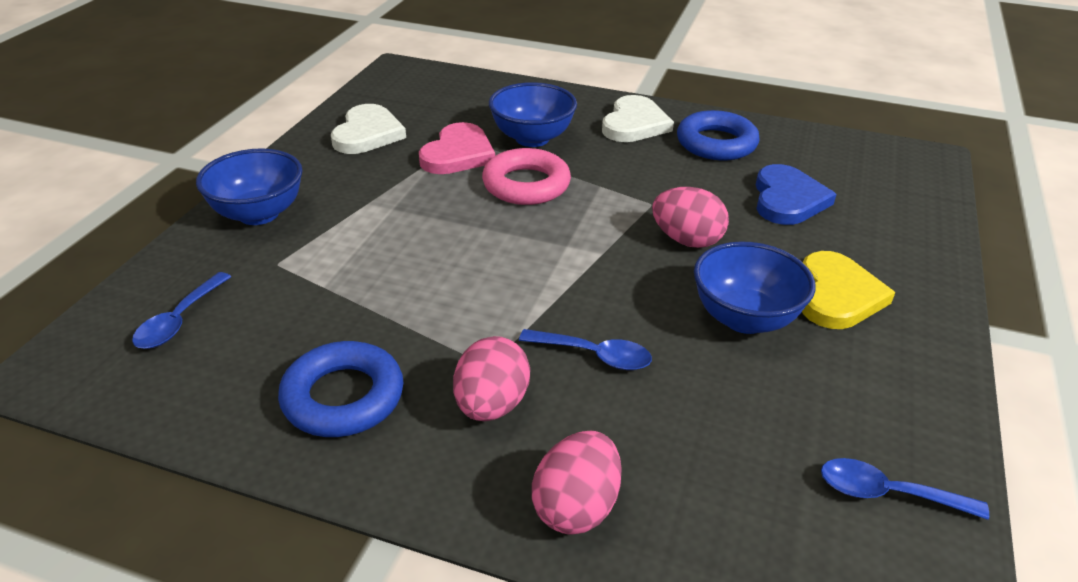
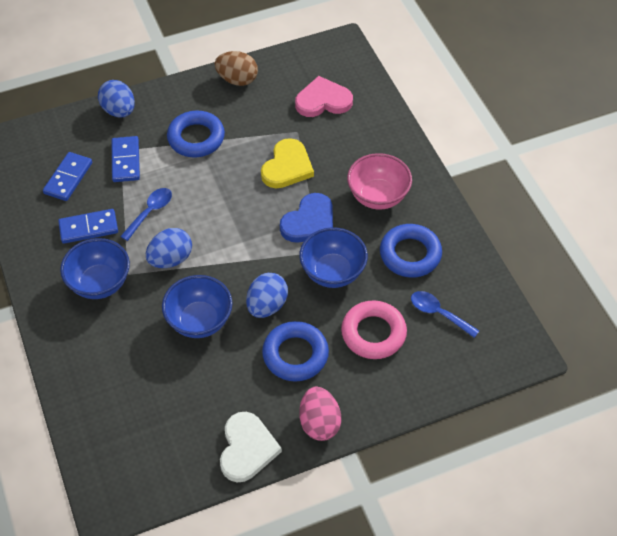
blue domino: none = 0 -> [43,152,92,201] [58,209,118,244] [112,136,140,182] = 3
blue egg: none = 0 -> [98,80,135,117] [146,228,192,268] [246,273,288,318] = 3
blue ring: [278,341,403,437] [677,110,760,160] = 2 -> [167,111,225,157] [262,321,329,382] [380,224,442,278] = 3
blue spoon: [132,272,231,349] [519,329,652,370] [821,458,989,520] = 3 -> [120,188,172,241] [411,291,479,338] = 2
brown egg: none = 0 -> [214,51,258,86] = 1
pink bowl: none = 0 -> [347,153,412,209] = 1
pink egg: [453,336,530,421] [532,431,622,535] [652,187,729,248] = 3 -> [299,387,341,441] = 1
white heart: [331,104,406,154] [602,95,674,142] = 2 -> [220,412,282,482] = 1

